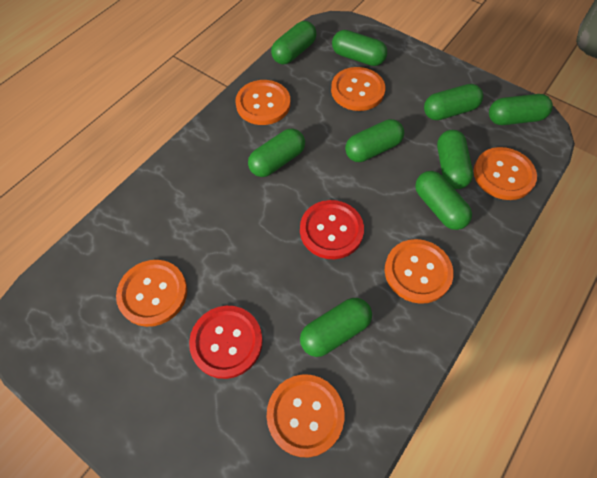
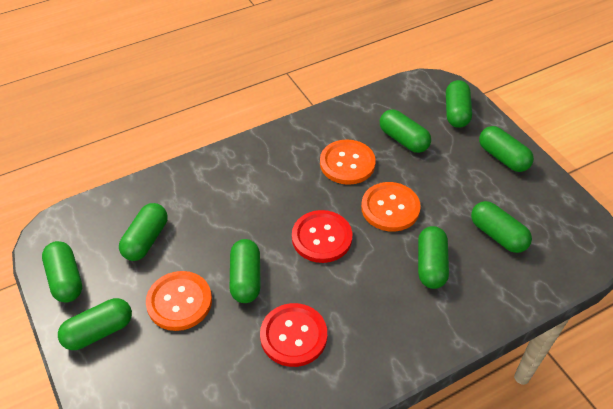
orange button: [116,260,187,327] [235,80,290,125] [267,374,344,458] [331,67,385,111] [385,239,454,304] [473,147,537,200] = 6 -> [146,271,212,331] [320,139,376,185] [361,182,421,232] = 3

